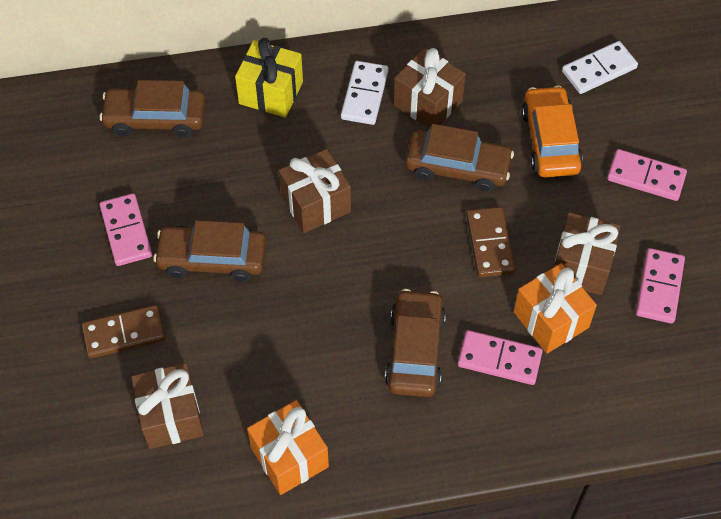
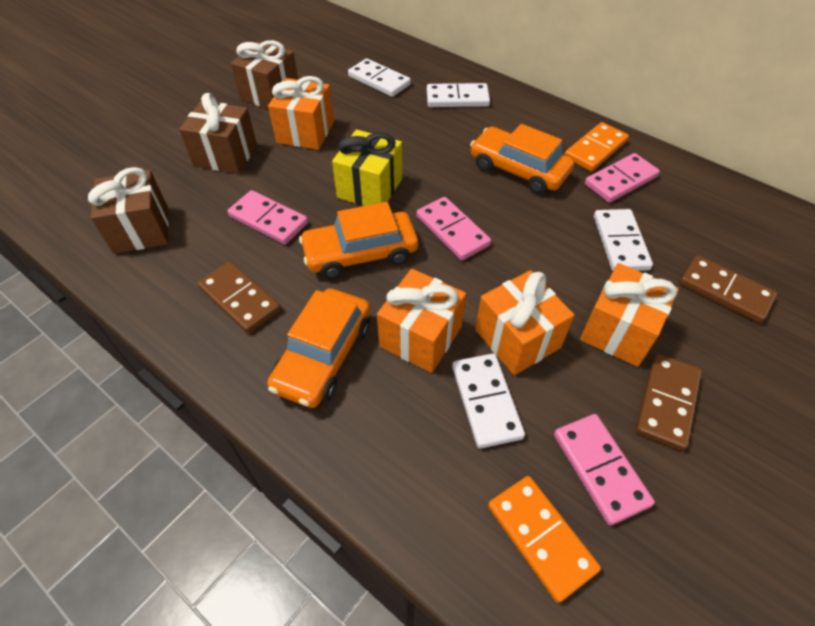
brown car: [100,80,205,138] [153,220,266,282] [385,289,446,397] [405,124,514,192] = 4 -> none = 0
brown domino: [81,305,165,359] [466,207,515,277] = 2 -> [197,261,281,333] [635,353,702,451] [680,255,777,323] = 3
brown gift: [131,363,204,449] [279,149,351,233] [394,48,466,129] [554,212,620,295] = 4 -> [88,167,169,254] [179,93,257,174] [231,40,298,109] = 3
orange car: [521,85,583,177] = 1 -> [267,288,371,408] [299,202,418,279] [470,124,574,194] = 3
orange domino: none = 0 -> [488,476,601,603] [564,122,629,172] = 2
orange gift: [247,400,329,495] [514,263,597,354] = 2 -> [268,76,334,150] [377,269,466,373] [475,270,575,375] [580,263,679,367] = 4
white domino: [341,61,389,125] [562,41,638,94] = 2 -> [348,58,411,97] [427,83,490,107] [452,353,525,449] [594,209,653,271] = 4

